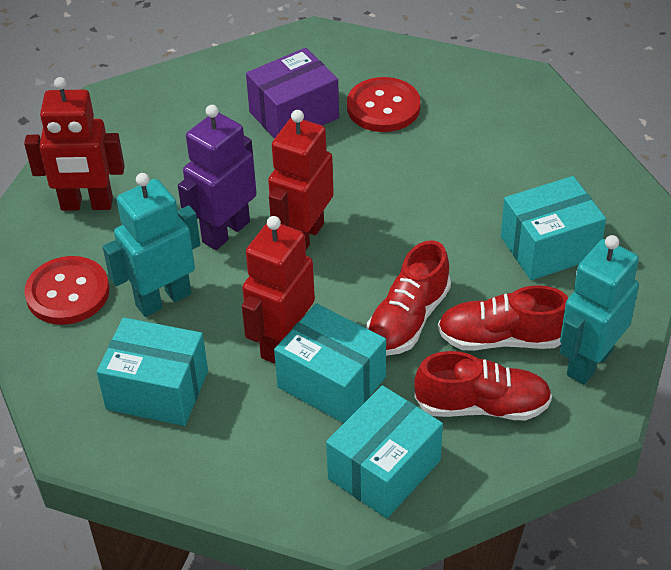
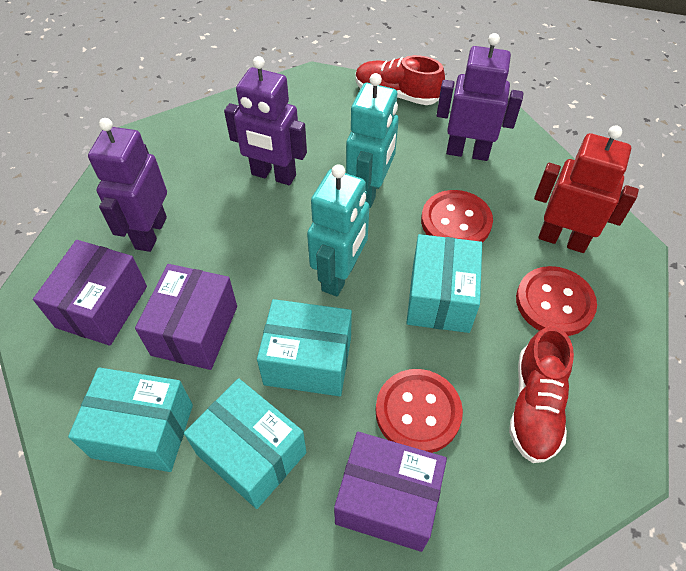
purple box: [246,48,339,139] = 1 -> [33,240,147,346] [135,264,237,370] [334,432,447,552] = 3
purple robot: [178,105,257,250] = 1 -> [88,118,167,252] [224,56,307,185] [437,33,523,161] = 3
red button: [24,256,109,325] [347,77,421,132] = 2 -> [376,369,463,453] [421,190,493,243] [516,266,597,336] = 3
red robot: [24,77,125,211] [242,216,315,364] [268,110,334,250] = 3 -> [534,125,639,253] = 1
red shoe: [366,240,451,356] [414,351,552,420] [438,285,568,351] = 3 -> [355,55,445,105] [509,326,574,463] = 2

